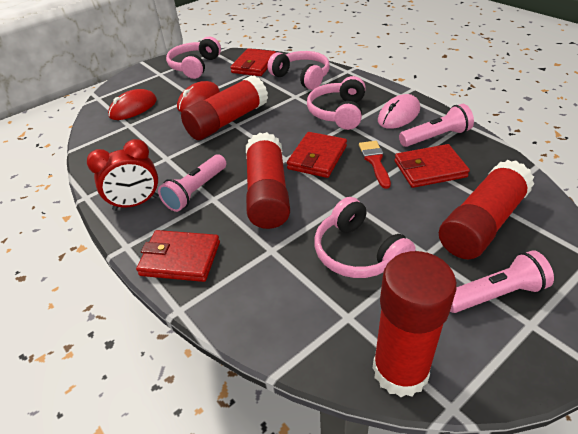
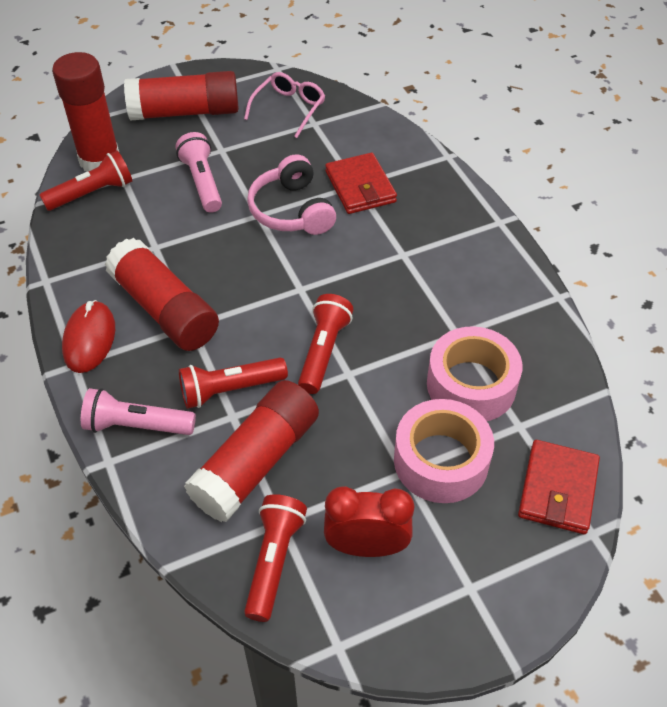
pink flashlight: [158,154,226,212] [399,104,474,147] [450,250,554,313] = 3 -> [81,388,196,435] [176,132,222,213] = 2
pink glasses: none = 0 -> [244,72,325,138] = 1
pink headphones: [166,37,221,79] [268,51,330,90] [307,76,366,130] [314,197,416,278] = 4 -> [247,154,336,235] = 1
pink mouse: [378,94,420,129] = 1 -> none = 0
pink tape: none = 0 -> [394,399,494,503] [427,326,522,421] = 2
red brush: [359,141,391,189] = 1 -> none = 0
red flashlight: none = 0 -> [40,151,132,211] [179,358,288,409] [244,494,307,622] [298,294,353,394] = 4
red mouse: [108,89,157,120] [177,81,220,112] = 2 -> [62,300,115,373] = 1
red wallet: [136,230,220,282] [230,48,276,76] [287,132,347,178] [395,144,470,188] = 4 -> [325,153,397,214] [518,440,600,534] = 2

